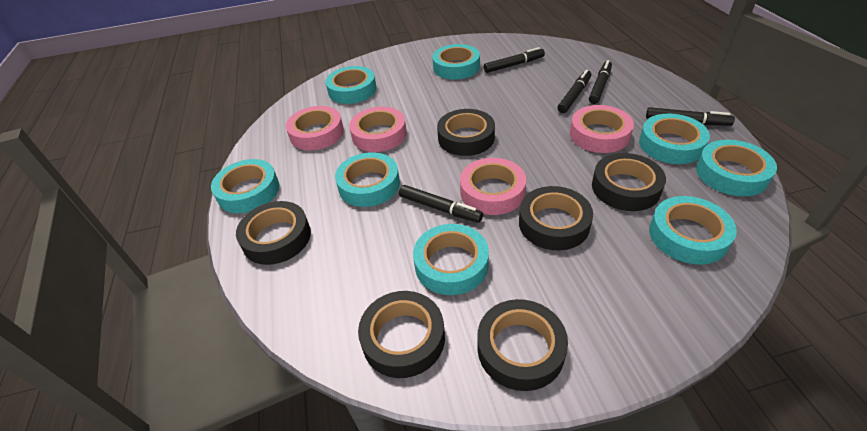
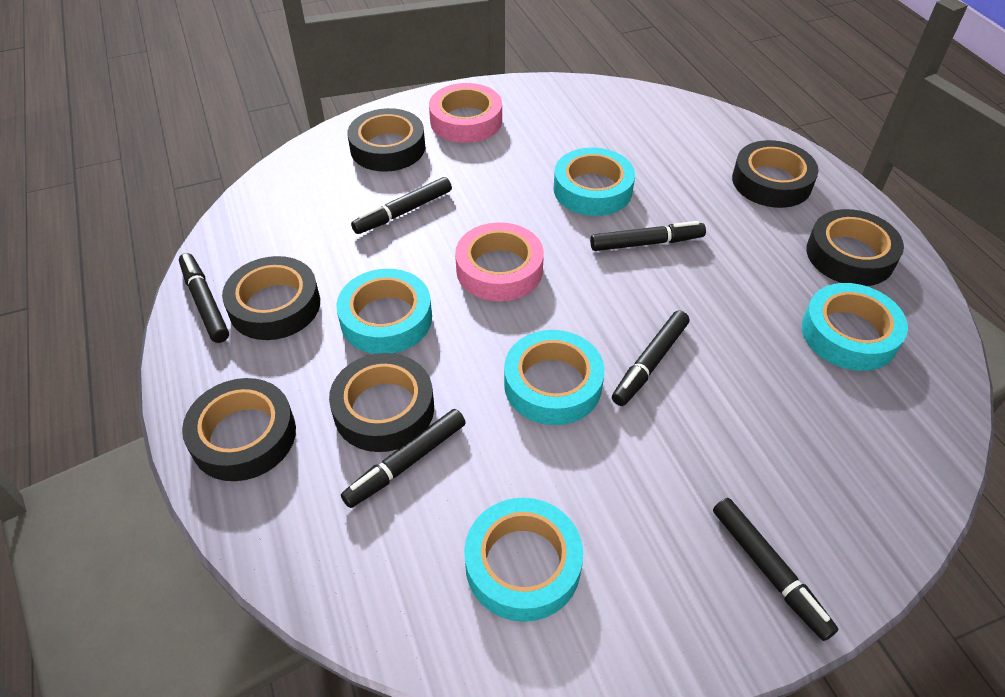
black marker: [399,185,483,223] [484,47,545,73] [558,70,591,113] [589,60,612,104] [646,107,735,126] = 5 -> [179,253,229,343] [341,409,466,508] [351,177,452,234] [590,221,706,251] [612,311,689,406] [713,498,838,641] = 6
pink tape: [286,106,344,151] [349,107,407,152] [460,158,526,215] [570,105,634,153] = 4 -> [429,83,502,143] [455,222,544,301] = 2
turquoise tape: [211,159,280,213] [325,66,377,104] [335,152,400,207] [413,224,489,295] [432,44,480,80] [639,114,710,164] [649,196,737,265] [696,140,777,196] = 8 -> [336,269,432,354] [464,498,583,622] [504,330,605,425] [553,147,635,216] [802,283,908,371] = 5

